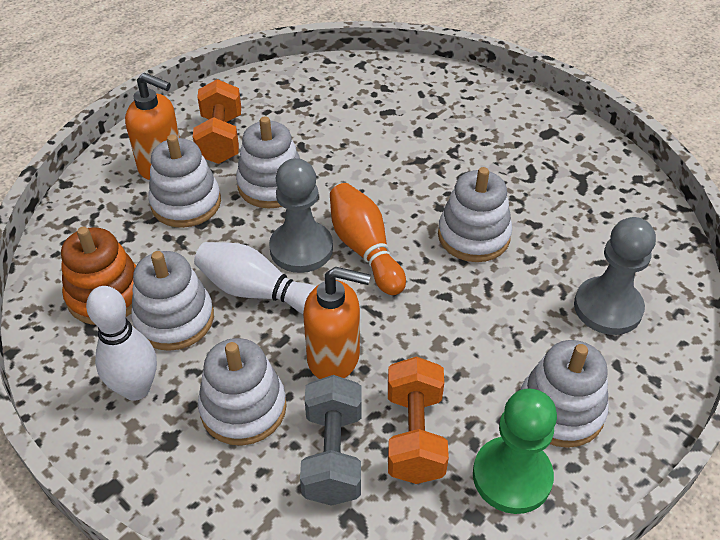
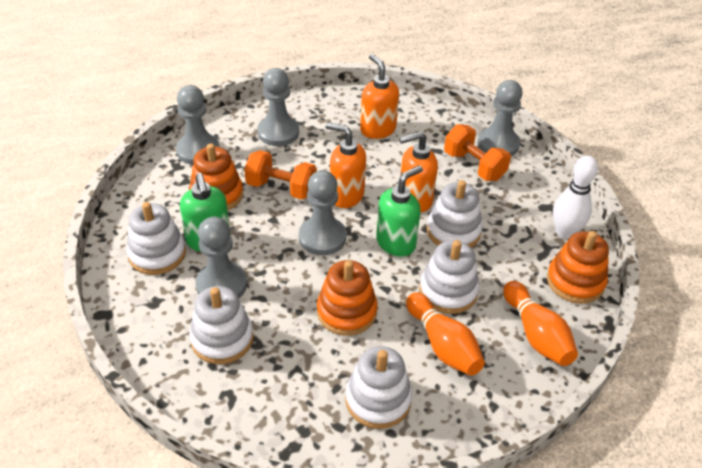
green pawn: [473,389,557,514] = 1 -> none = 0
green soap dispenser: none = 0 -> [180,173,229,252] [376,165,423,256] = 2
grey dumbbell: [300,375,362,506] = 1 -> none = 0
grey pawn: [269,158,333,273] [574,217,656,335] = 2 -> [176,85,219,165] [195,217,247,298] [257,68,299,146] [299,170,346,255] [478,80,523,156] = 5
orange bowling pin: [330,183,406,295] = 1 -> [406,293,485,376] [503,281,578,366] = 2
orange soap dispenser: [125,73,180,180] [303,267,371,379] = 2 -> [326,122,366,208] [360,54,399,139] [399,131,438,213] = 3
orange stacking toy: [61,227,136,325] = 1 -> [189,143,243,211] [317,260,378,336] [547,231,609,304] = 3
white bowling pin: [86,286,157,401] [194,242,316,314] = 2 -> [553,156,598,239] = 1
white stacking toy: [131,251,214,351] [148,134,221,228] [198,338,287,446] [236,116,300,208] [438,167,512,262] [521,340,609,448] = 6 -> [126,202,186,275] [189,286,254,364] [345,346,412,429] [419,240,479,314] [427,180,483,247] = 5

